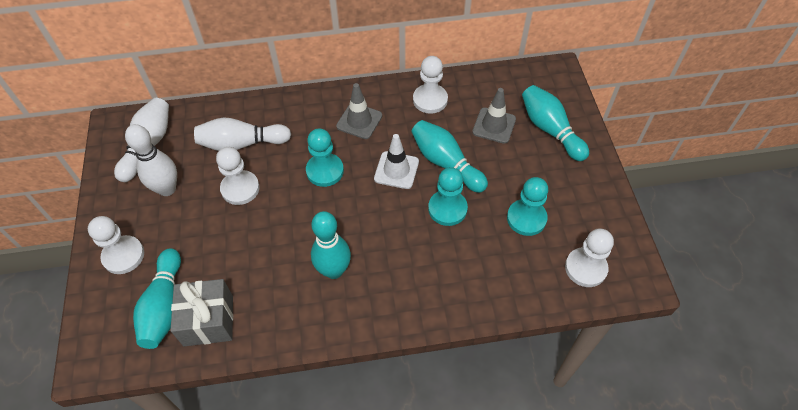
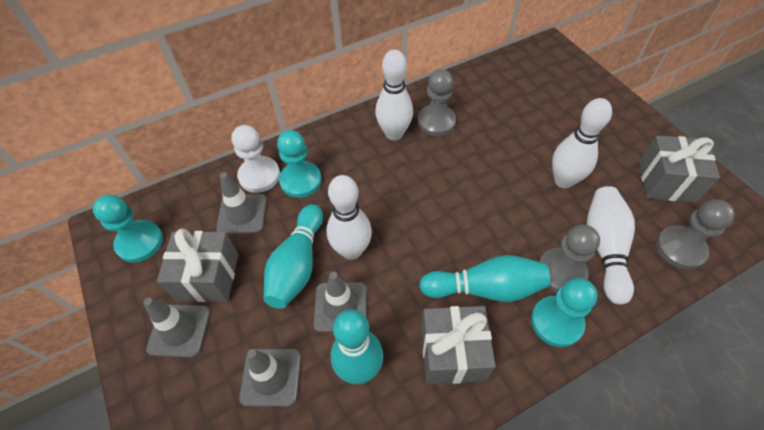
grey gift: [170,279,233,346] = 1 -> [157,229,238,302] [421,306,496,384] [639,135,720,203] = 3
grey pawn: none = 0 -> [417,69,456,136] [539,224,600,292] [656,200,735,270] = 3
grey traffic cone: [336,83,382,139] [472,88,516,144] = 2 -> [143,298,210,358] [216,172,267,234] [239,349,301,407] [314,272,367,332] = 4
turquoise bowling pin: [133,248,181,349] [311,211,351,279] [411,120,488,193] [522,85,589,161] = 4 -> [264,204,323,309] [330,309,383,384] [419,255,550,302] = 3
white bowling pin: [114,98,169,182] [125,124,177,196] [194,118,291,151] = 3 -> [326,175,372,260] [375,50,413,140] [552,98,612,188] [587,186,635,305] = 4
white pawn: [88,216,144,274] [216,147,260,205] [413,56,448,114] [565,228,614,287] = 4 -> [231,125,280,193] = 1
white traffic cone: [374,134,419,189] = 1 -> none = 0

